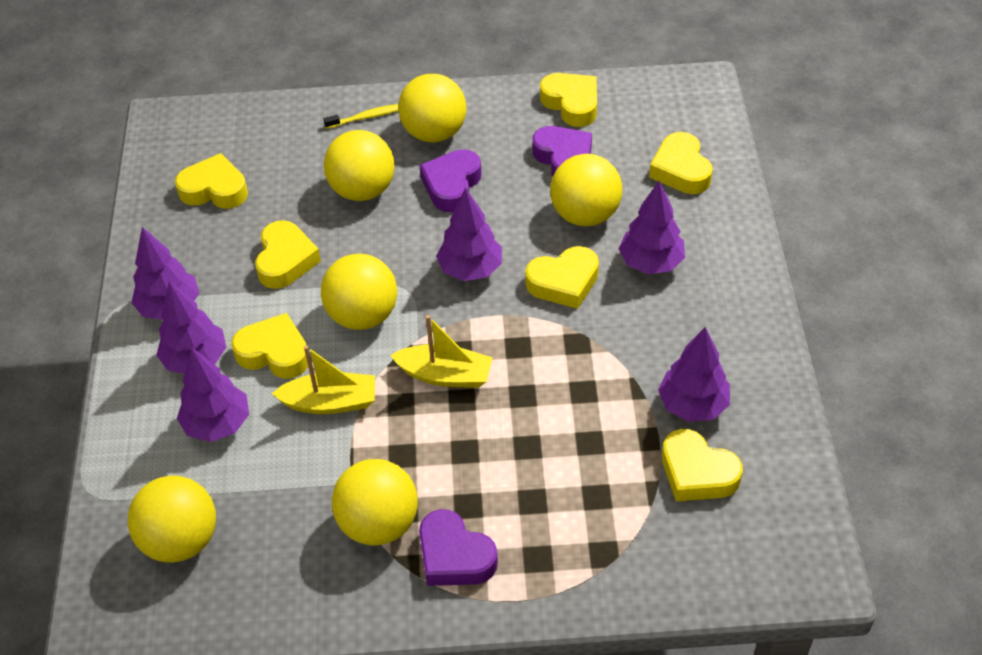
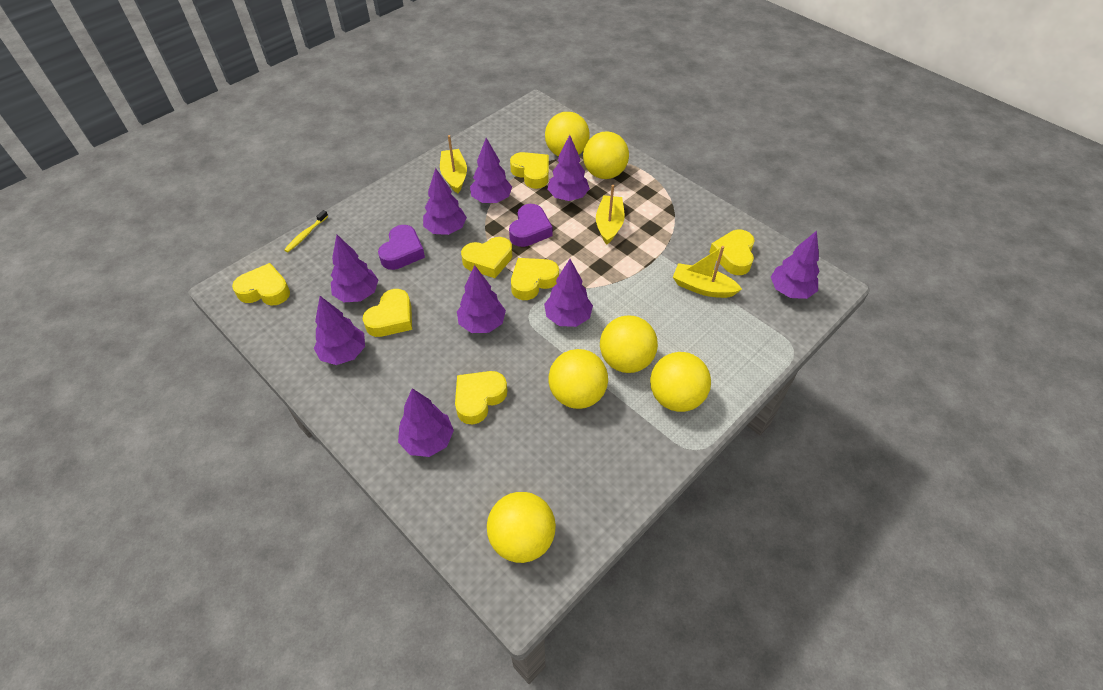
purple heart: [419,149,482,212] [419,509,498,586] [533,126,592,176] = 3 -> [378,225,425,270] [509,204,553,247] = 2
purple tree: [131,227,199,320] [156,281,226,374] [177,348,249,442] [436,187,502,281] [619,181,685,274] [658,327,730,422] = 6 -> [314,296,365,365] [331,235,378,302] [398,388,454,457] [423,168,467,235] [457,265,506,333] [470,138,512,203] [544,259,593,327] [547,135,590,201] [771,231,820,299] = 9
yellow boat: [271,345,375,414] [390,315,493,388] = 2 -> [440,135,467,193] [596,185,625,245] [673,246,742,298] = 3

